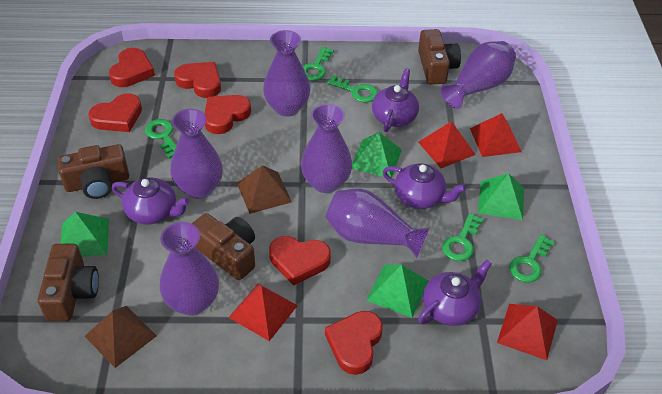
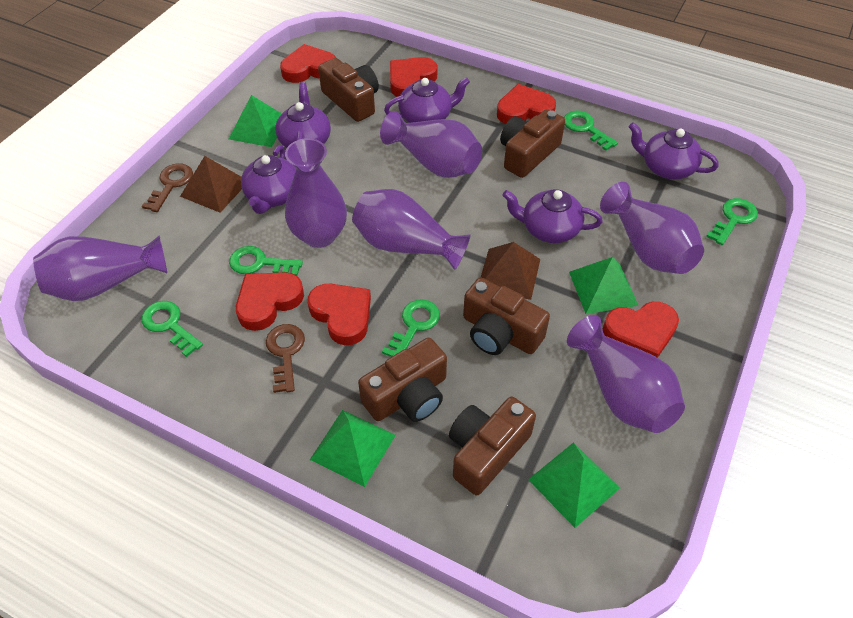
brown camera: [38,244,99,321] [57,144,129,199] [192,213,255,280] [418,29,461,84] = 4 -> [318,58,379,122] [358,338,447,422] [449,397,536,495] [463,278,550,355] [500,109,565,178] = 5
brown key: none = 0 -> [142,163,193,212] [266,324,305,393] = 2
purple teapot: [112,178,190,224] [372,68,419,132] [383,163,466,209] [418,260,492,326] = 4 -> [241,145,296,214] [275,82,331,148] [384,77,470,123] [502,189,603,243] [629,122,719,179] = 5
red pyramid: [228,284,298,341] [418,121,476,168] [470,113,522,157] [497,304,558,360] = 4 -> none = 0

